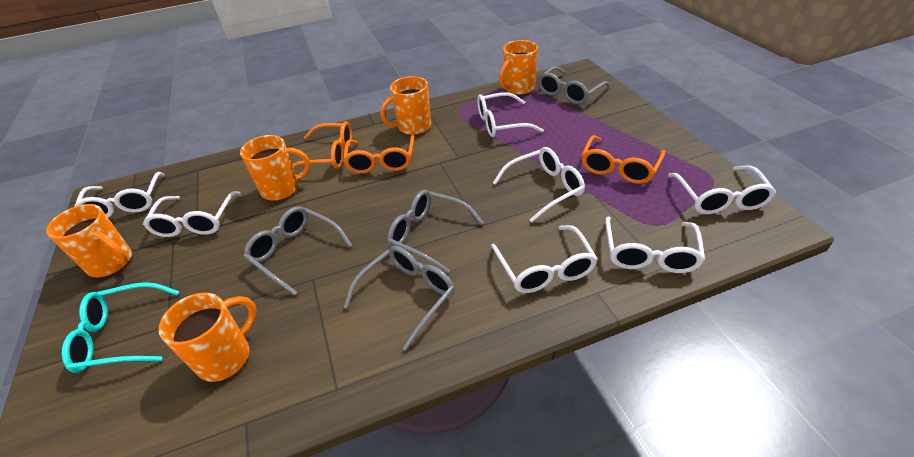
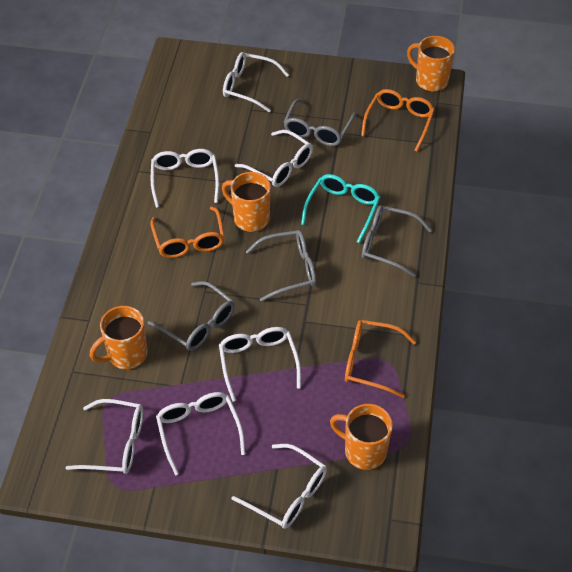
orange mug: [46,204,132,278] [158,293,257,382] [240,135,311,201] [380,76,431,135] [499,40,538,95] = 5 -> [90,306,148,369] [222,172,271,232] [330,404,393,470] [407,36,455,92] = 4

